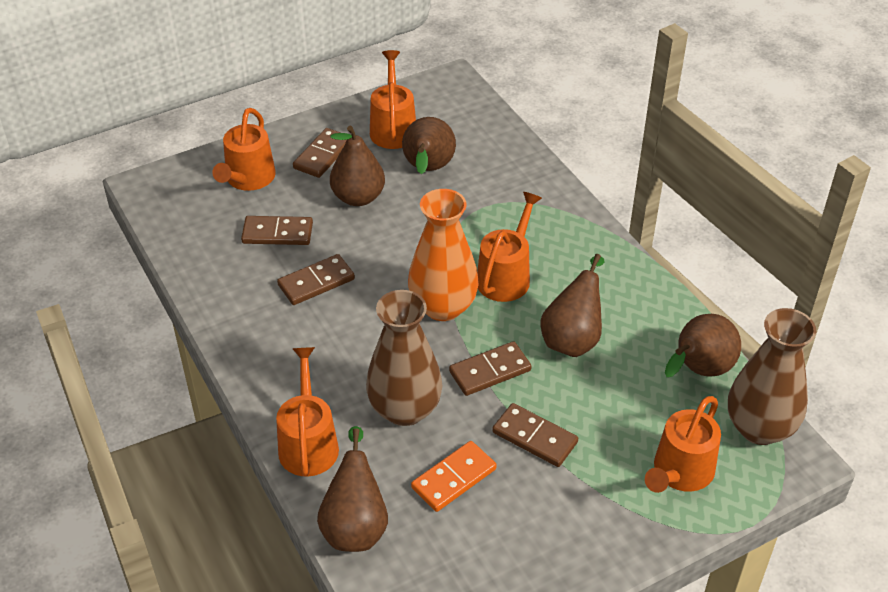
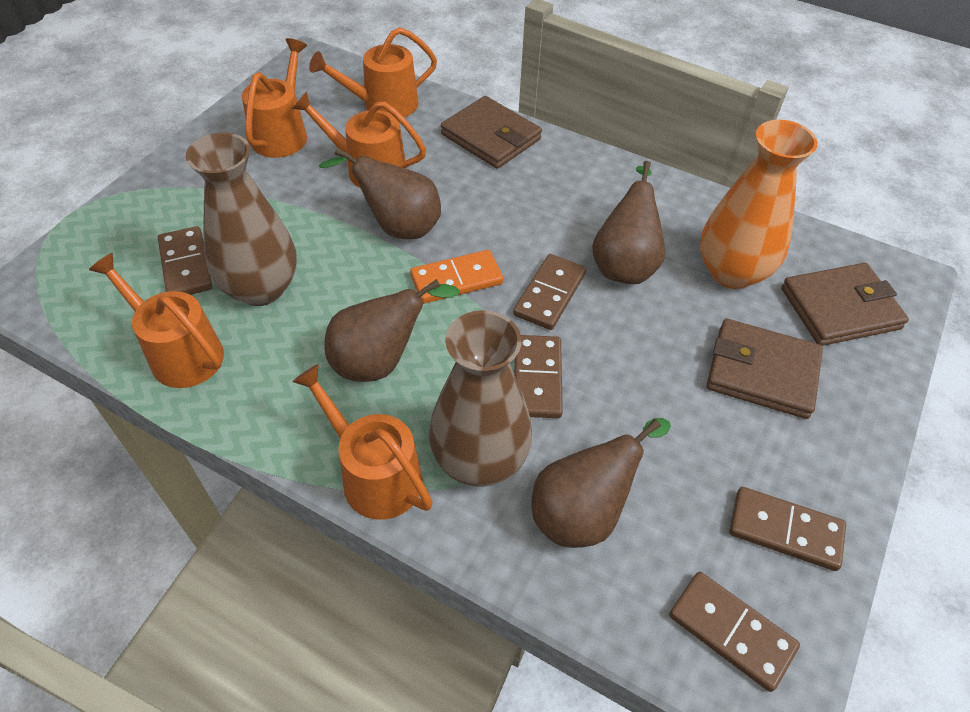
brown pear: [317,426,388,552] [330,126,385,206] [402,117,456,174] [540,254,605,357] [665,314,741,377] = 5 -> [319,148,441,239] [324,279,460,382] [531,418,671,548] [592,161,665,284] = 4
brown wallet: none = 0 -> [441,96,542,169] [707,319,823,419] [781,263,909,346] = 3

